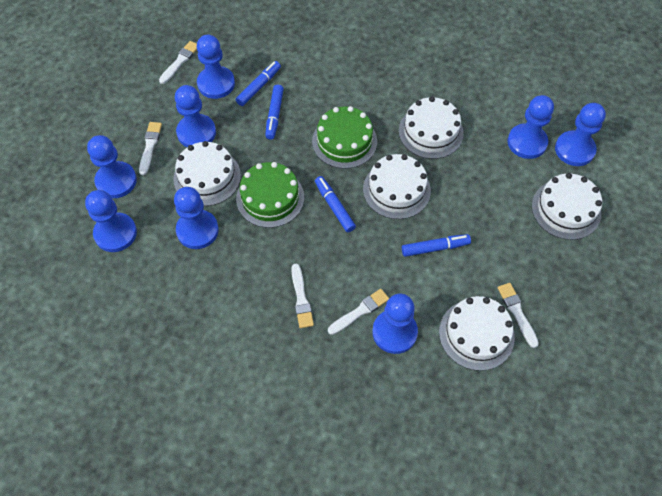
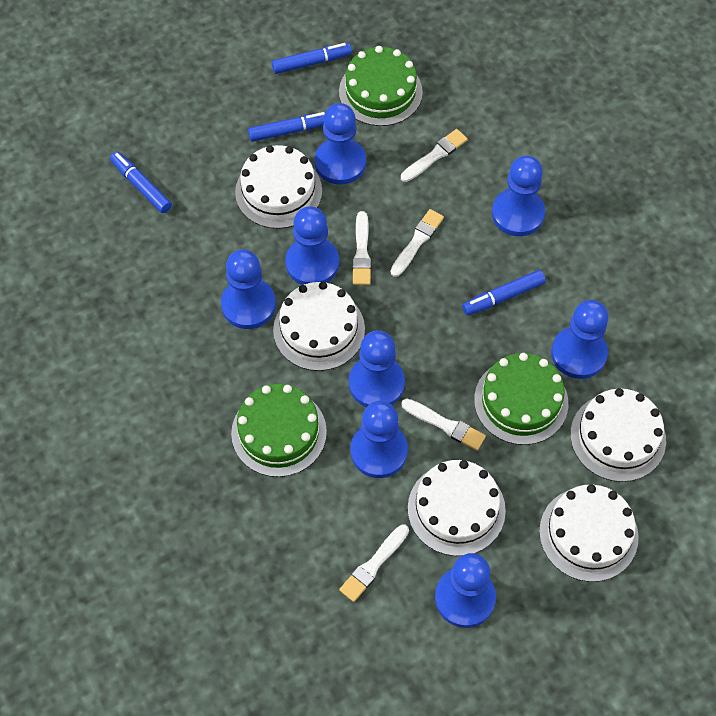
green cake: [236,162,304,228] [312,106,377,169] = 2 -> [231,384,327,477] [339,46,423,126] [474,353,568,445] = 3

